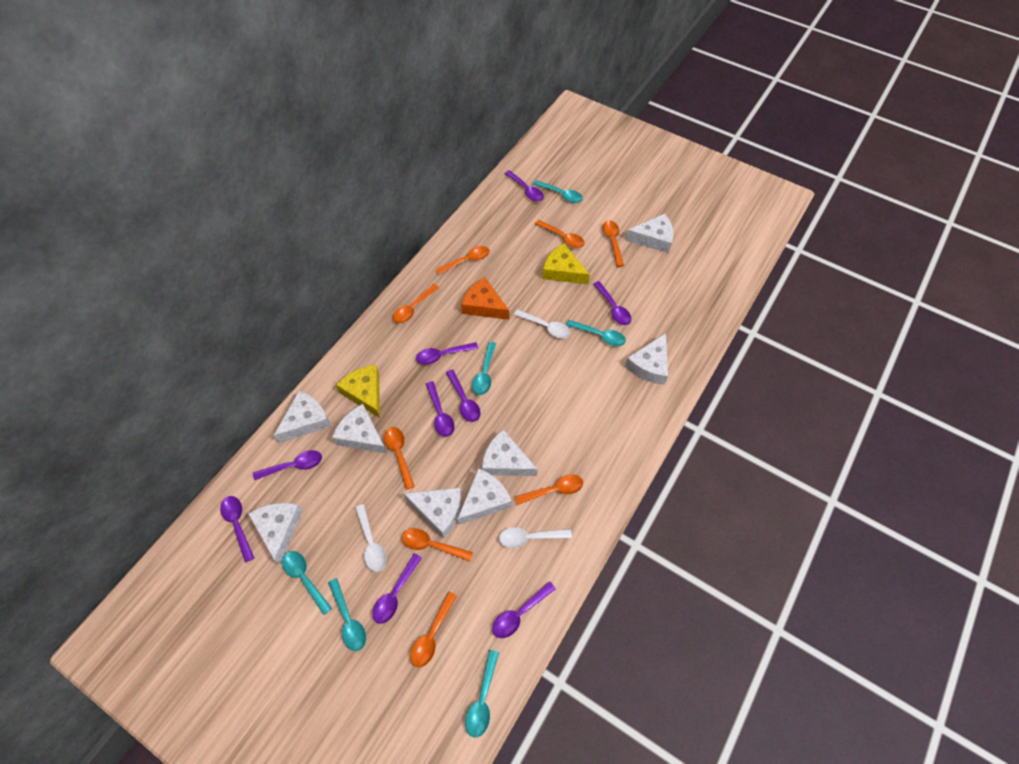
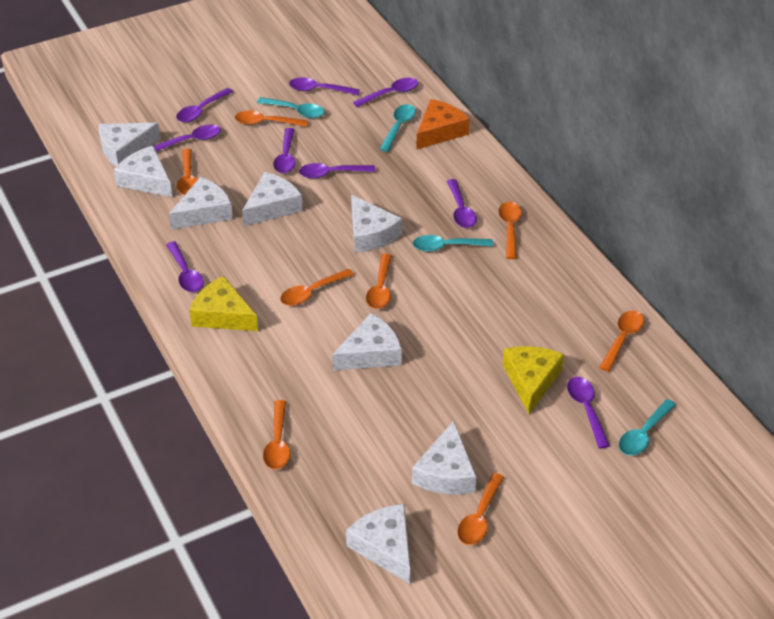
turquoise spoon: [282,551,332,615] [328,578,366,651] [465,650,499,738] [472,342,496,395] [533,180,583,203] [566,320,626,346] = 6 -> [257,97,325,118] [380,104,416,152] [413,235,493,252] [619,399,676,455] = 4
white spoon: [355,504,387,572] [499,527,572,548] [514,309,571,338] = 3 -> none = 0

